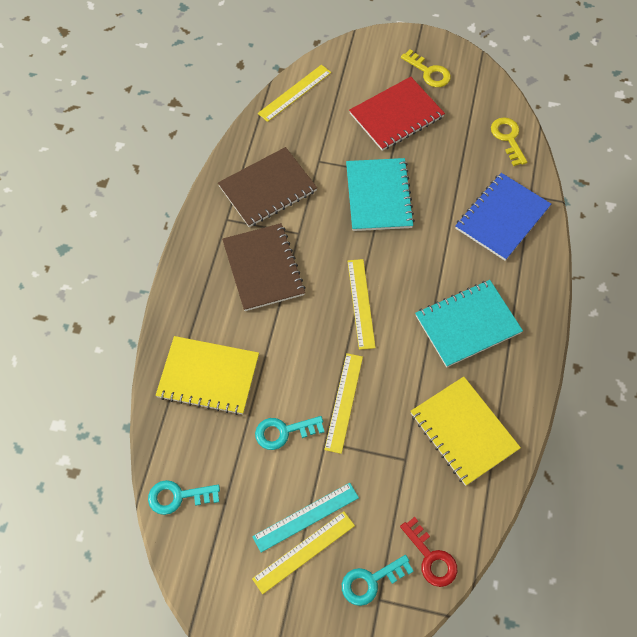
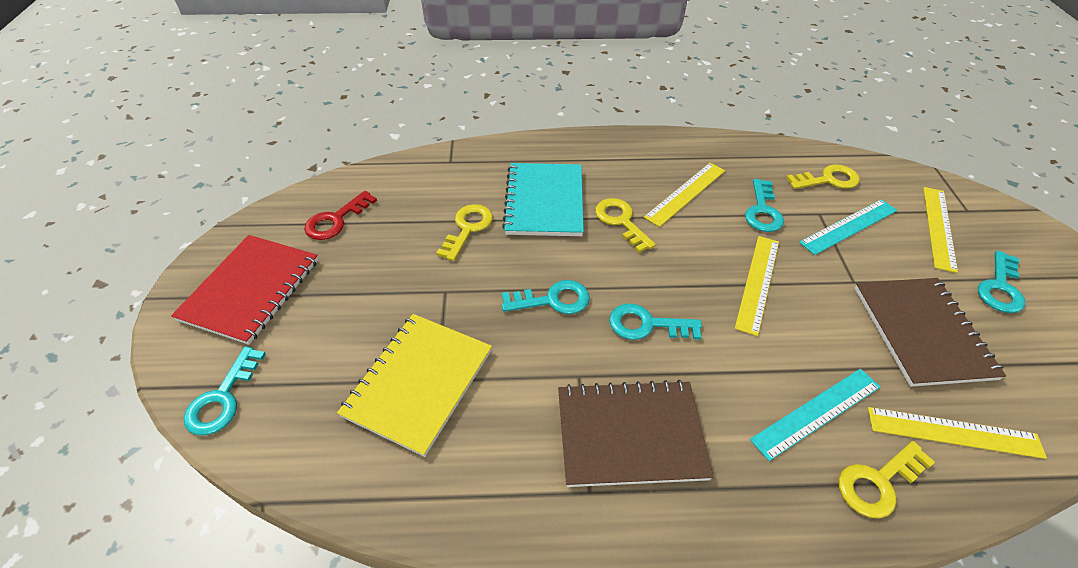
blue notebook: [455,173,551,261] = 1 -> none = 0
turquoise key: [148,480,220,515] [255,416,325,450] [342,555,414,606] = 3 -> [183,346,266,435] [502,280,590,314] [609,303,702,340] [745,179,784,232] [978,251,1025,313] = 5
turquoise notebook: [346,158,415,231] [415,280,523,368] = 2 -> [502,163,584,236] = 1
turquoise ruler: [252,483,359,552] = 1 -> [750,369,880,461] [799,199,897,255] = 2
yellow key: [401,49,451,87] [491,117,527,166] = 2 -> [436,204,493,261] [595,198,656,253] [786,164,860,189] [839,441,935,519] = 4
yellow notebook: [156,336,259,415] [410,377,521,486] = 2 -> [337,314,492,457] = 1

